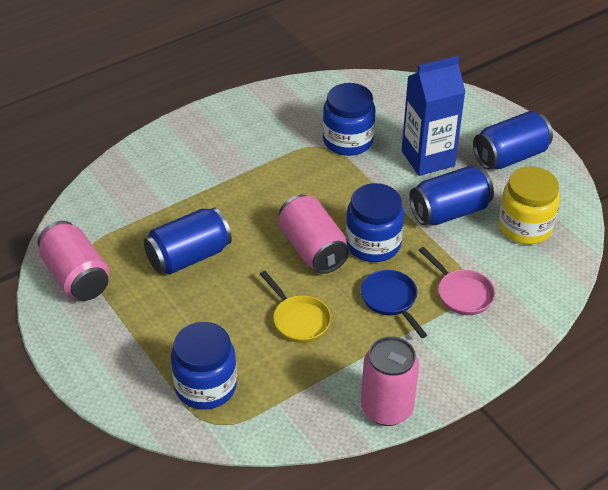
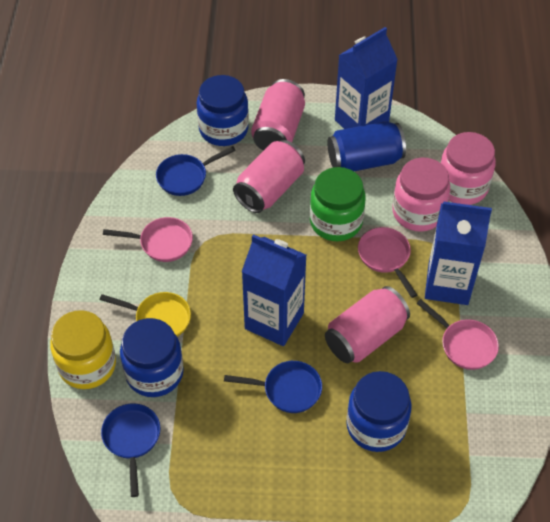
blue can: [144,207,232,275] [409,165,494,225] [473,111,553,170] = 3 -> [328,121,406,171] = 1
blue carton: [402,56,465,176] = 1 -> [242,234,306,346] [335,27,398,129] [425,201,492,305] = 3
blue pan: [361,270,427,338] = 1 -> [101,403,160,497] [156,146,236,196] [224,361,322,413] = 3
green jar: none = 0 -> [310,167,366,241] = 1
pink jar: none = 0 -> [392,157,450,232] [440,132,496,205] = 2
pink pan: [419,247,495,315] = 1 -> [103,217,193,262] [358,227,417,298] [416,299,499,370] = 3

